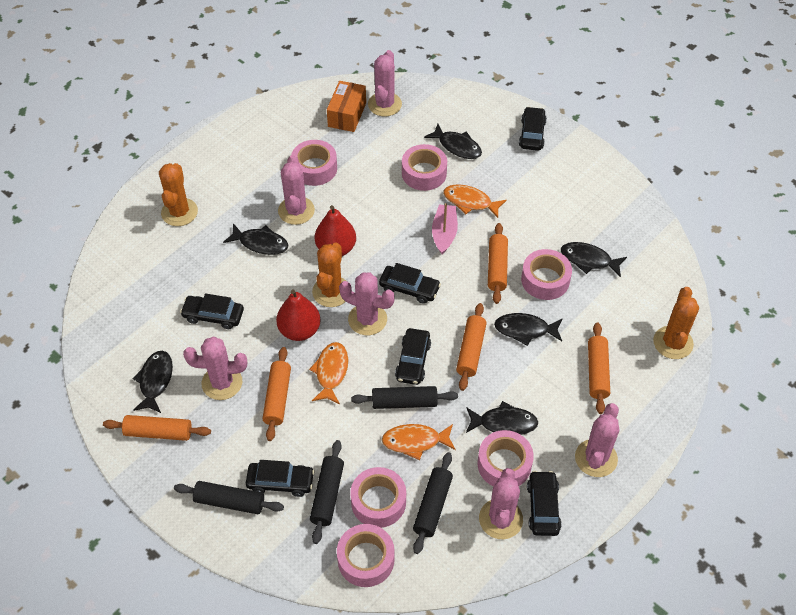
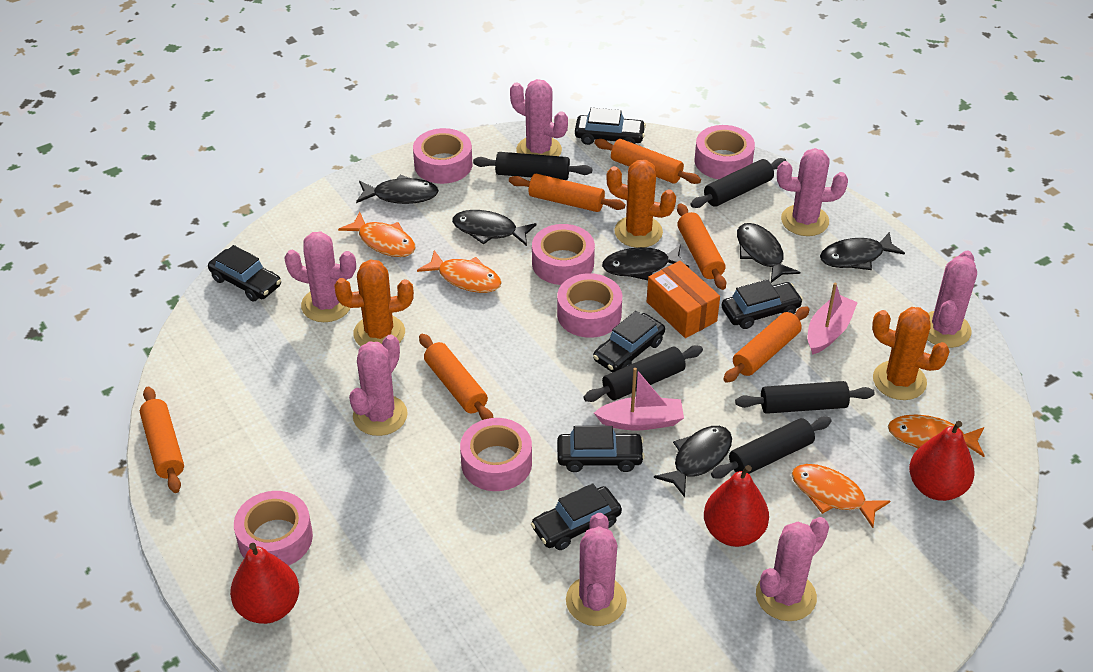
black rolling pin: [174,481,284,514] [310,440,344,544] [351,386,458,409] [413,452,453,554] = 4 -> [473,152,592,180] [583,345,703,402] [690,158,787,208] [711,417,832,479] [735,381,875,414] = 5
orange fish: [309,342,348,404] [382,424,456,460] [443,184,507,218] = 3 -> [338,212,415,257] [417,250,502,293] [792,464,890,528] [888,415,985,457] = 4
orange rolling pin: [103,415,211,441] [262,347,291,441] [456,303,487,391] [488,223,508,304] [588,322,610,414] = 5 -> [140,386,184,493] [419,334,493,420] [509,174,626,212] [594,139,701,184] [677,203,726,290] [723,306,810,383] = 6
pink boat: [432,203,458,254] = 1 -> [594,368,684,431] [807,283,858,355] = 2
pink cactus: [183,337,247,400] [278,155,315,225] [339,272,395,335] [368,50,402,117] [479,468,523,539] [575,403,619,477] = 6 -> [284,231,356,322] [349,335,408,436] [510,79,568,156] [566,513,627,626] [756,517,829,621] [777,148,848,236] [927,250,977,348] = 7
red pear: [276,290,321,341] [315,205,356,256] = 2 -> [230,543,299,624] [704,465,769,547] [909,421,975,501] = 3

